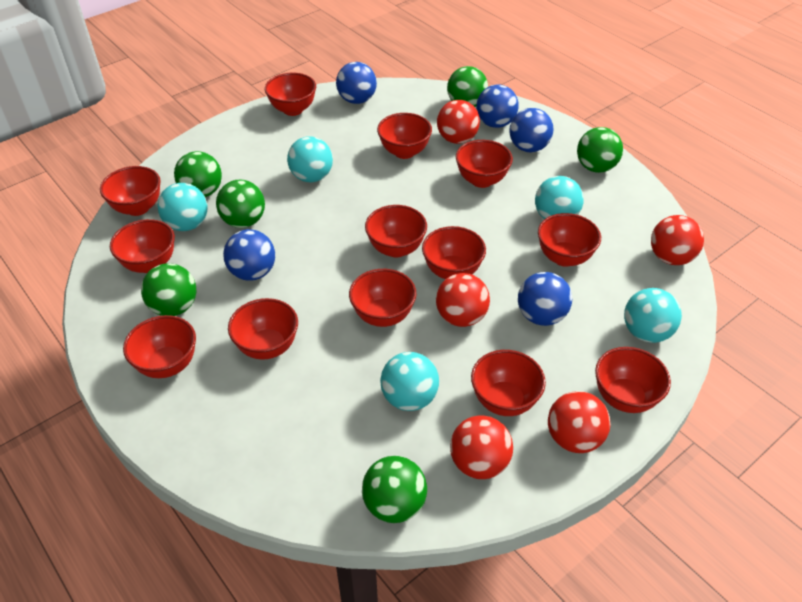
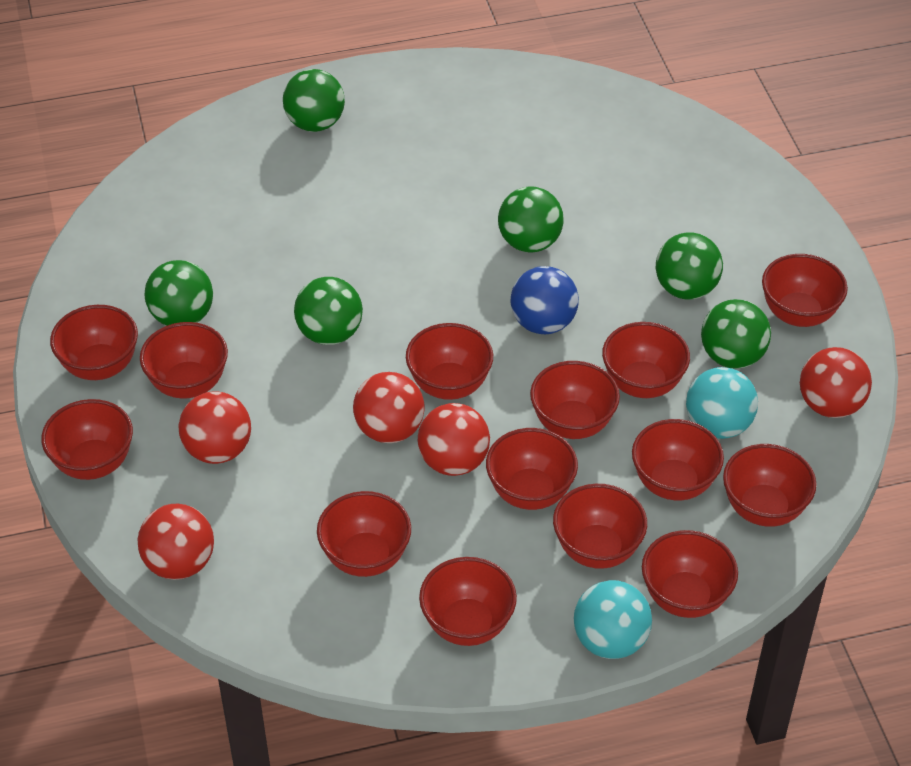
blue ball: [223,229,275,281] [336,62,377,104] [476,84,518,128] [509,108,554,152] [518,272,572,326] = 5 -> [511,266,579,334] = 1
red bowl: [100,166,161,216] [110,219,175,273] [123,315,196,378] [228,298,298,360] [265,72,316,116] [349,269,416,327] [365,205,427,258] [377,113,432,159] [422,226,486,279] [456,140,513,188] [471,350,546,416] [538,213,601,267] [595,347,671,413] = 13 -> [41,399,133,480] [50,305,138,380] [140,322,228,399] [317,491,411,577] [406,323,493,400] [419,557,517,646] [486,428,578,510] [530,361,620,439] [553,484,647,569] [602,322,690,398] [632,419,724,500] [642,530,738,618] [723,444,816,527] [762,254,848,327] = 14
turquoise ball: [158,183,207,231] [287,136,333,182] [380,352,439,411] [535,176,584,219] [624,288,682,343] = 5 -> [574,580,652,659] [686,367,758,439] = 2

